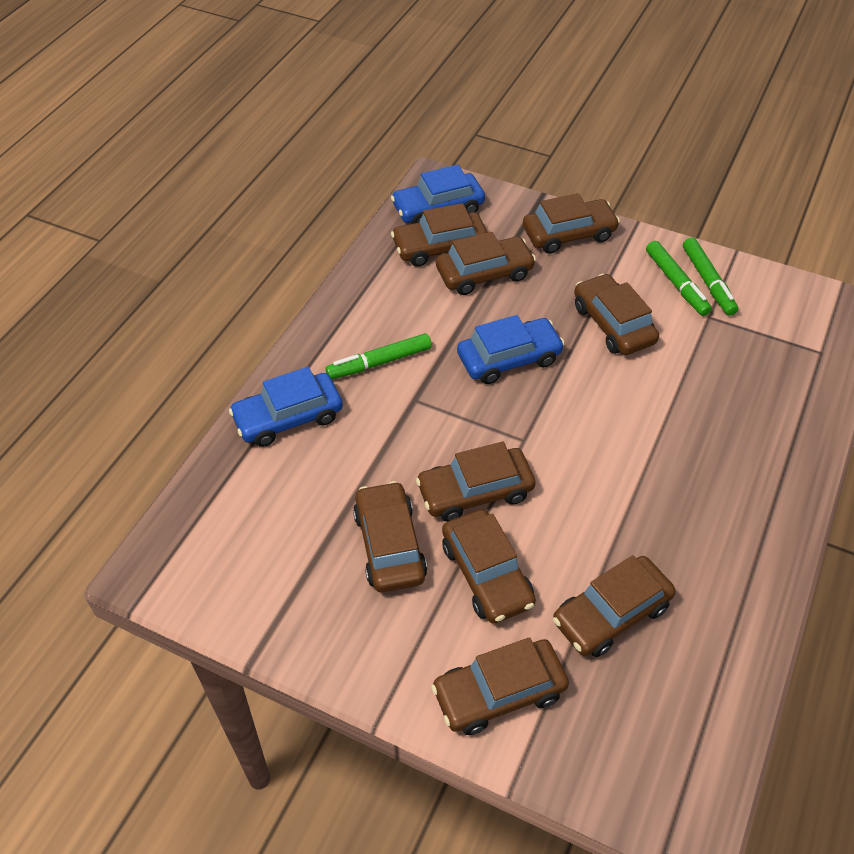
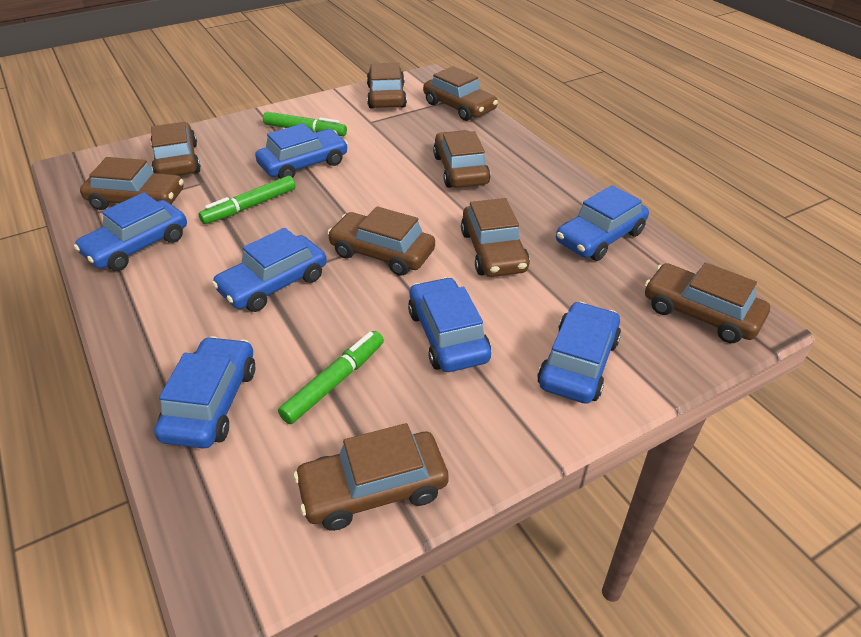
blue car: [229,367,343,447] [391,165,485,224] [457,315,565,384] = 3 -> [74,193,187,271] [154,336,255,449] [212,228,327,312] [255,123,348,179] [408,277,491,372] [537,302,621,404] [556,185,649,261] = 7

